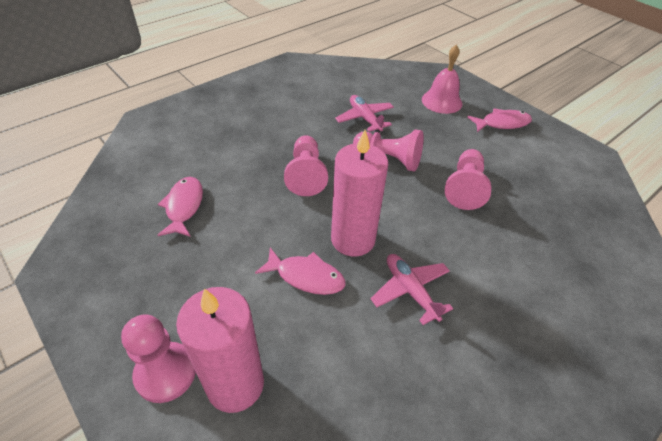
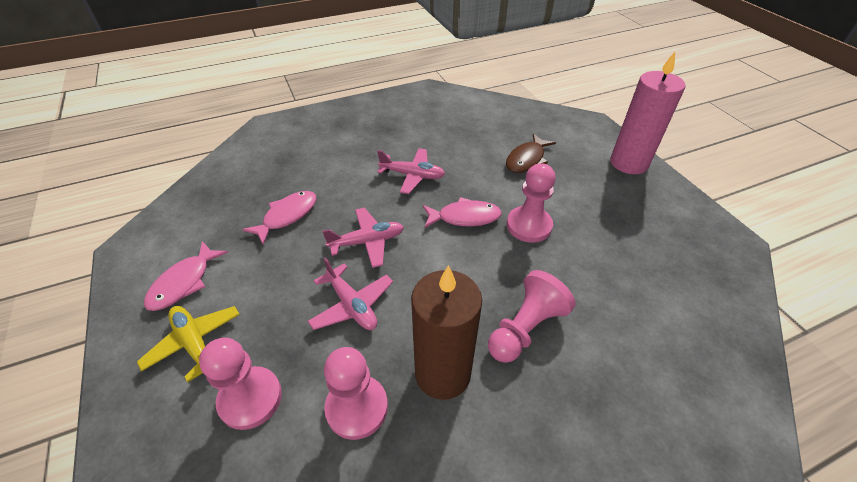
brown candle: none = 0 -> [411,265,482,400] = 1
brown fish: none = 0 -> [506,133,556,173] = 1
pink bell: [422,45,462,114] = 1 -> none = 0
pink candle: [176,287,264,413] [331,130,388,257] = 2 -> [610,52,685,174] = 1
pink plane: [335,95,394,133] [370,254,453,325] = 2 -> [307,257,393,330] [322,208,404,268] [377,148,445,194] = 3
yellow plane: none = 0 -> [137,306,240,383] = 1

